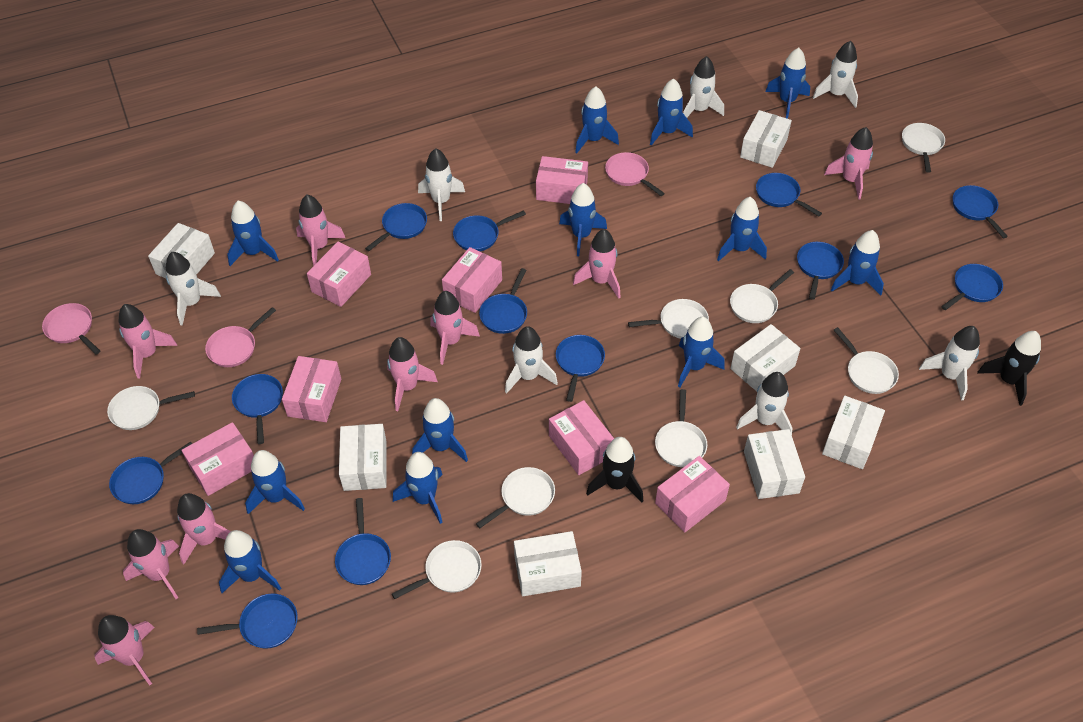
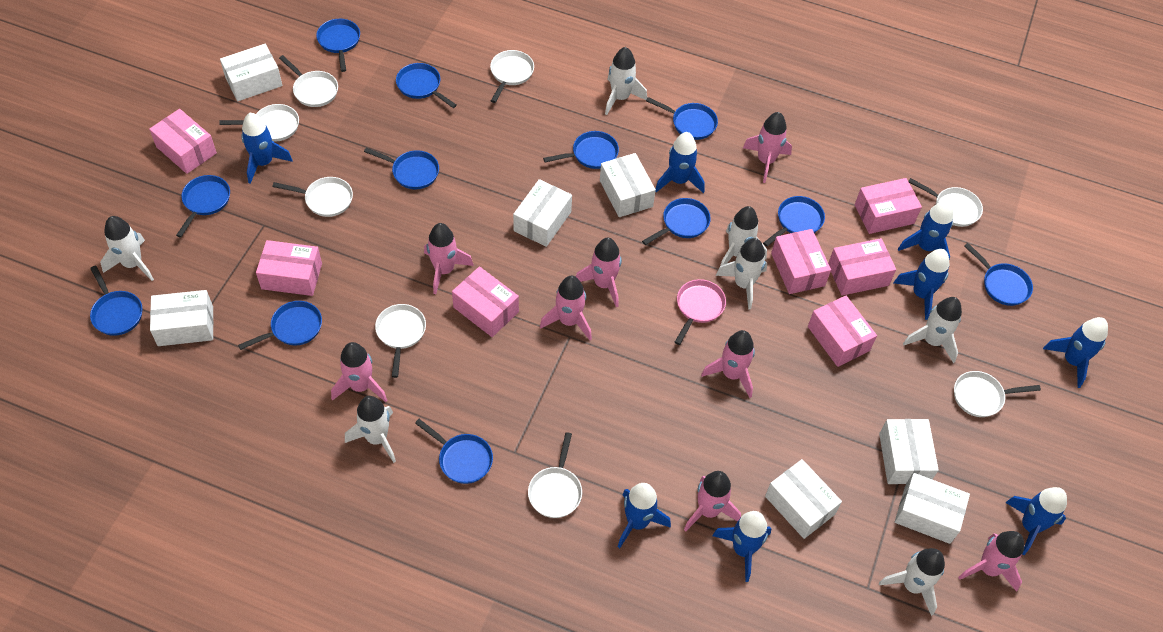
black rocket: [586,437,643,503] [977,331,1041,406] = 2 -> none = 0
blue rocket: [219,530,281,593] [227,201,279,266] [245,450,305,514] [393,452,443,524] [412,398,468,462] [559,183,607,256] [575,86,619,153] [650,78,693,146] [678,317,725,387] [717,197,767,261] [765,48,810,119] [831,230,884,296] = 12 -> [241,113,293,184] [618,483,671,548] [655,132,705,193] [712,511,771,582] [894,249,949,320] [898,201,954,259] [1005,487,1067,555] [1043,317,1108,388] = 8
pink pan: [42,303,100,354] [205,307,276,367] [605,152,665,196] = 3 -> [675,279,726,345] = 1
pink rocket: [95,615,154,686] [119,304,177,379] [123,529,179,599] [177,493,231,565] [296,194,345,266] [387,337,438,411] [430,291,480,365] [573,229,621,299] [824,127,873,200] = 9 -> [331,342,387,402] [424,223,474,294] [540,276,592,340] [576,238,622,307] [684,471,741,531] [701,330,755,398] [743,112,792,183] [958,531,1024,592] = 8

